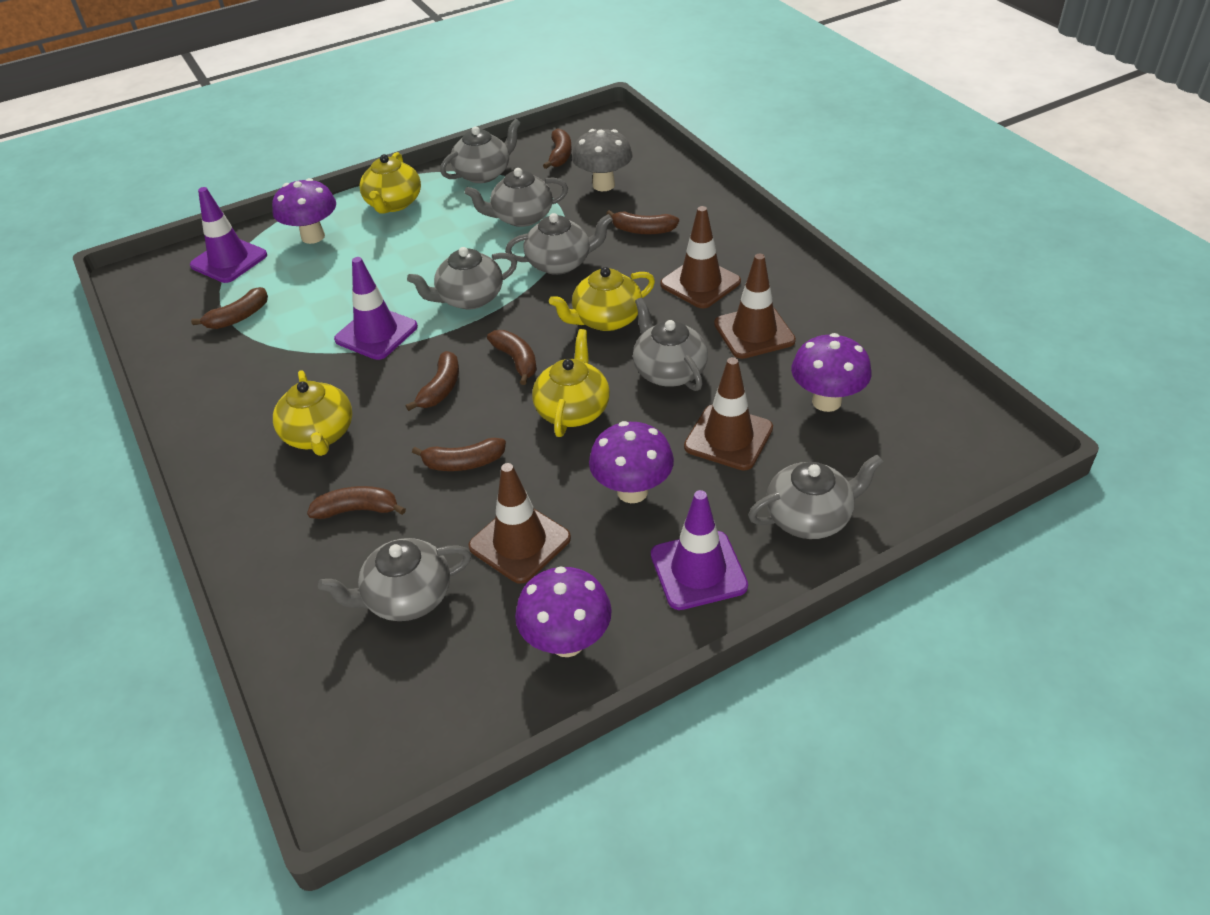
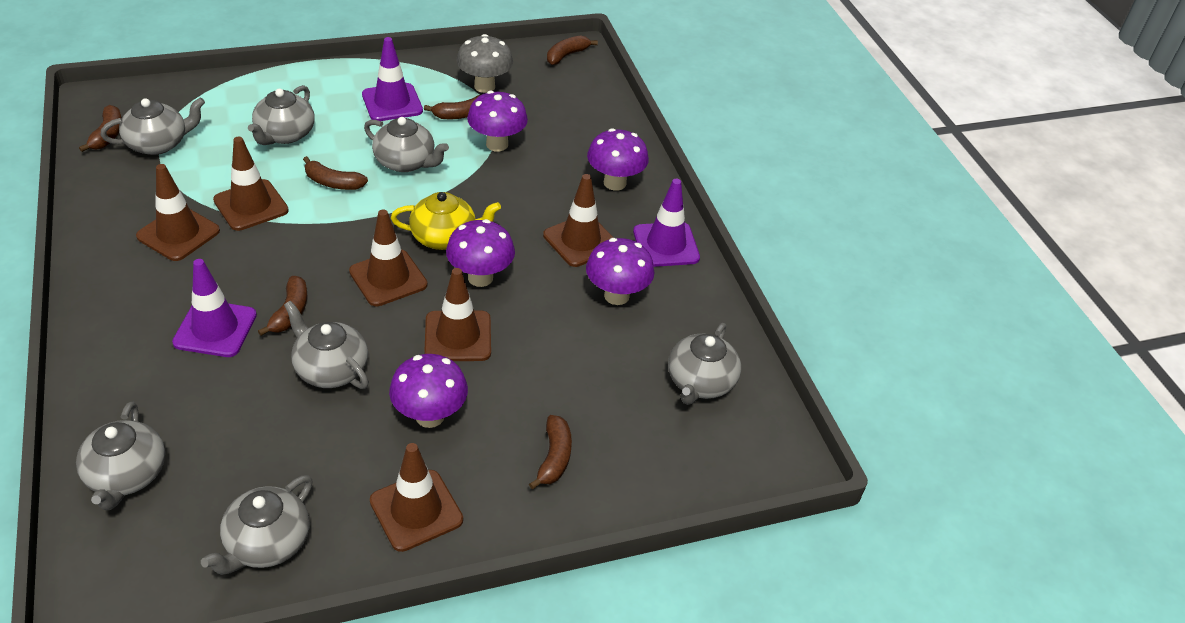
brown banana: [191,287,268,329] [307,486,406,519] [406,351,459,411] [412,438,506,471] [487,330,537,385] [543,128,572,169] [606,210,679,234] = 7 -> [79,105,122,152] [258,276,307,336] [303,156,368,190] [424,95,480,119] [529,415,572,490] [547,36,598,65] = 6
brown traffic cone: [469,463,571,584] [660,206,741,309] [684,357,773,470] [714,254,796,359] = 4 -> [136,164,220,261] [213,137,289,231] [349,209,428,307] [370,443,463,552] [424,268,491,361] [543,174,614,267] = 6
purple mushroom: [272,178,336,244] [515,566,612,657] [589,421,674,503] [791,333,872,412] = 4 -> [389,354,468,428] [446,219,515,287] [467,91,528,152] [586,238,655,305] [587,128,649,191] = 5
yellow teapot: [273,370,352,456] [359,152,421,213] [532,329,610,437] [549,267,655,331] = 4 -> [391,192,501,250] = 1

